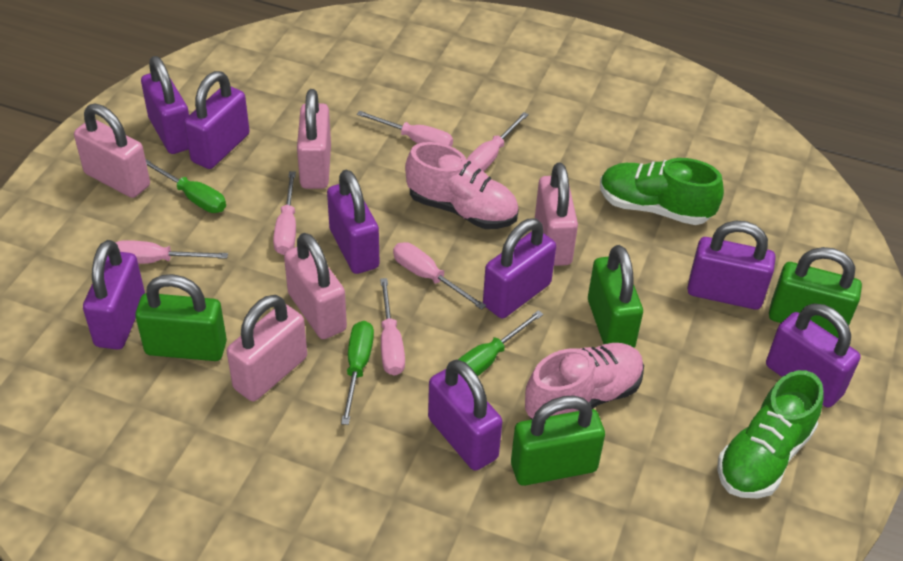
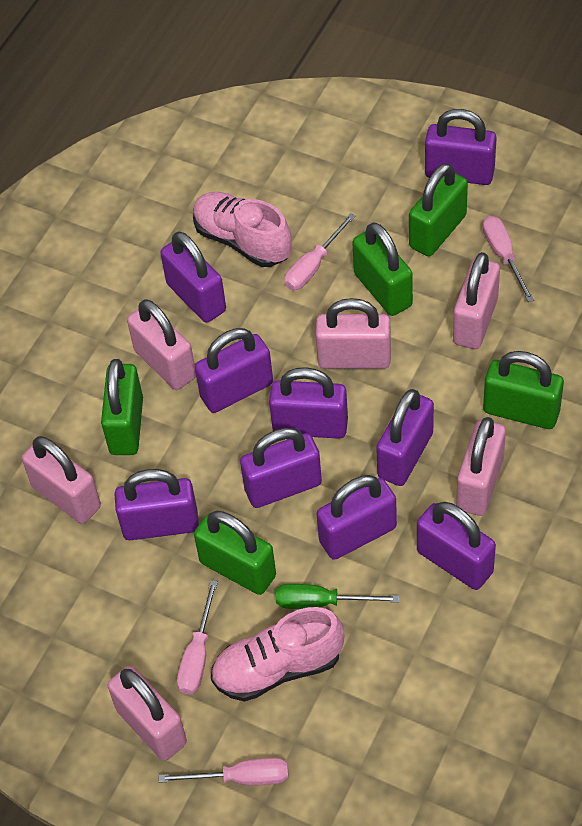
green padlock: [135,274,227,361] [511,395,605,486] [588,245,643,348] [769,247,862,338] = 4 -> [101,359,143,455] [194,511,276,595] [352,222,413,316] [409,163,468,256] [483,351,564,429] = 5
green screwdriver: [146,159,226,213] [341,321,374,425] [458,310,544,376] = 3 -> [276,584,399,609] = 1
green shoe: [600,158,724,225] [717,370,824,498] = 2 -> none = 0
pink padlock: [74,103,150,198] [227,295,307,401] [284,233,347,339] [297,89,331,189] [535,163,578,266] = 5 -> [22,436,101,524] [107,665,187,761] [127,299,196,390] [316,298,391,369] [453,252,500,349] [456,417,506,516] = 6
pink screwdriver: [116,240,228,264] [273,171,296,255] [357,111,453,147] [380,278,405,375] [393,242,486,310] [466,112,529,171] = 6 -> [159,758,288,785] [177,580,218,695] [285,213,356,290] [483,216,534,302] = 4
purple padlock: [83,240,145,350] [141,56,189,154] [184,71,250,169] [327,170,380,274] [428,359,502,471] [483,218,556,318] [687,221,776,310] [766,303,861,407] = 8 -> [115,469,199,540] [160,232,226,323] [195,328,273,413] [240,428,322,508] [269,367,348,439] [317,475,397,560] [376,389,434,486] [417,502,496,590] [425,109,496,185] = 9

